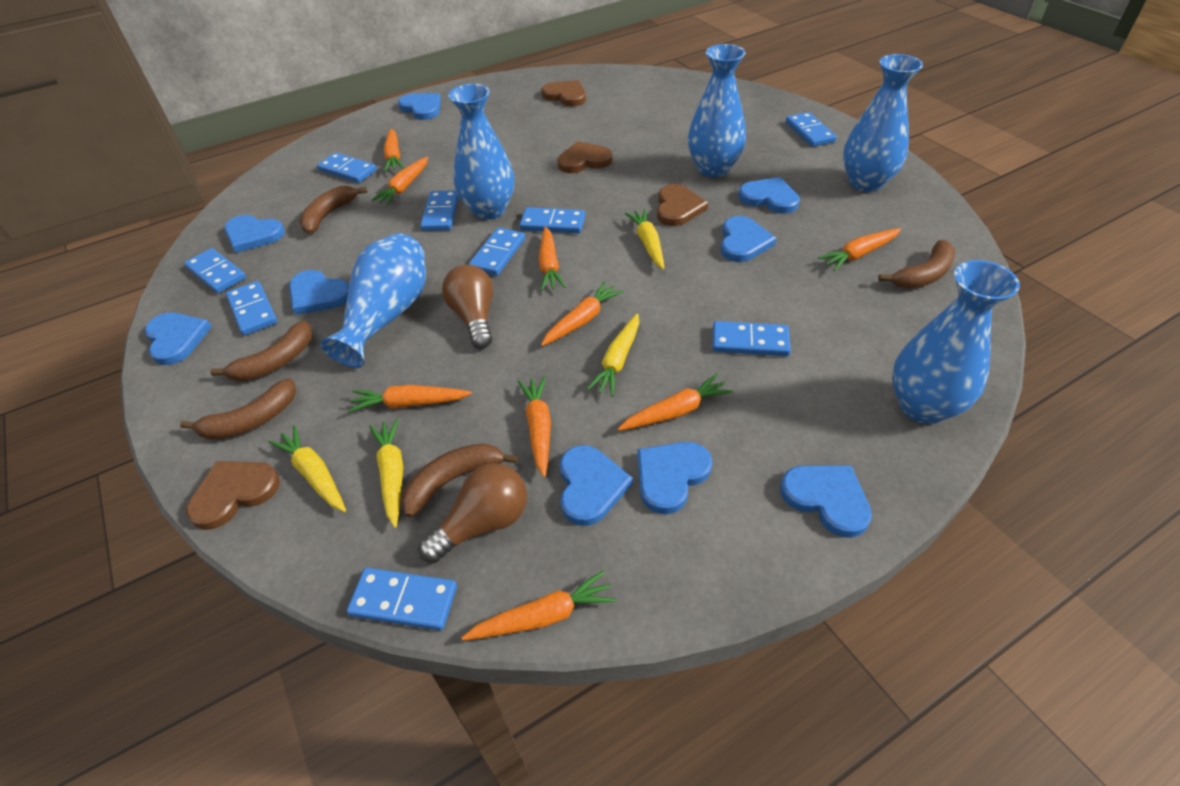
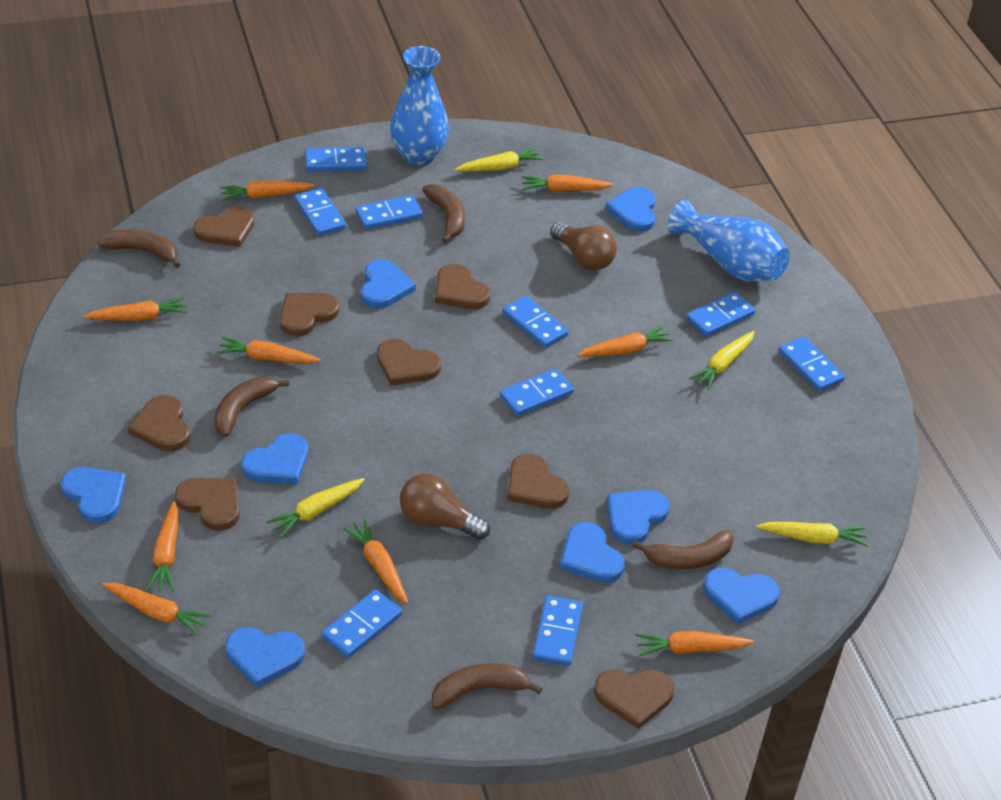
blue heart: [145,313,212,365] [224,215,285,253] [289,270,349,315] [398,93,441,120] [559,445,633,526] [637,442,712,514] [721,216,777,262] [738,177,800,214] [780,465,872,538] = 9 -> [61,467,126,523] [226,627,305,688] [242,433,308,484] [361,260,416,308] [559,522,625,583] [605,187,656,231] [607,490,669,545] [703,568,780,625] = 8
blue vase: [320,233,426,368] [448,84,514,220] [688,44,746,177] [843,54,923,192] [892,260,1020,424] = 5 -> [390,46,449,166] [668,200,790,282] = 2
brown heart: [186,461,280,530] [541,80,586,106] [557,141,613,173] [657,184,708,226] = 4 -> [128,395,190,451] [175,478,240,531] [194,206,254,247] [280,293,339,336] [377,339,441,386] [435,264,490,309] [507,454,569,509] [594,669,675,729] = 8

